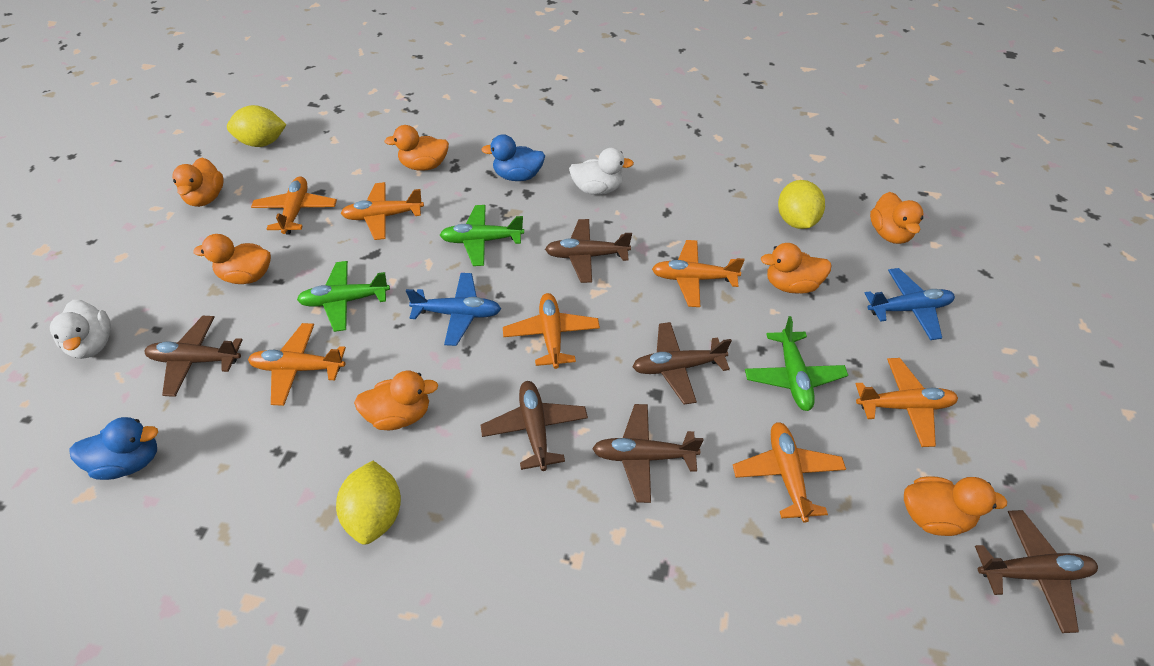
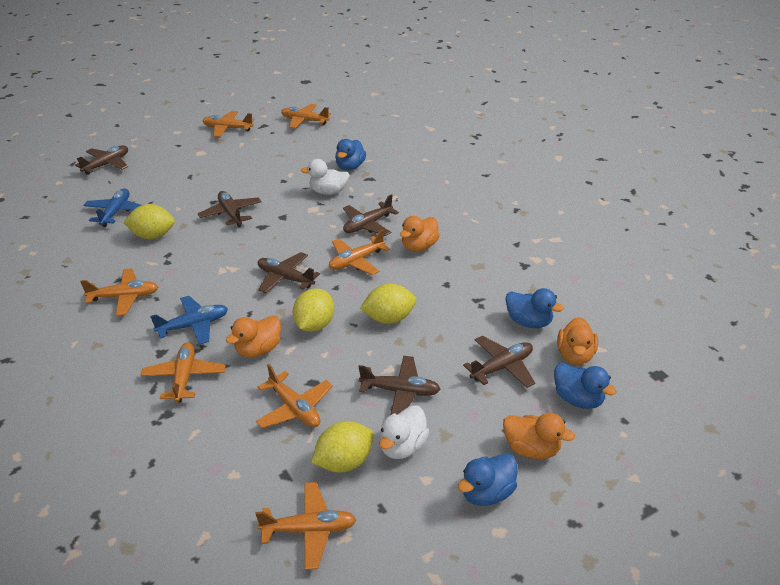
blue duck: [69,417,158,480] [481,134,545,181] = 2 -> [335,139,366,170] [458,453,518,506] [506,288,564,328] [554,363,617,409] = 4
green plane: [297,261,390,332] [440,205,524,266] [745,316,848,411] = 3 -> none = 0
orange duck: [172,158,224,207] [193,234,271,284] [354,371,438,430] [384,125,449,171] [761,243,831,294] [870,192,924,244] [904,476,1007,536] = 7 -> [226,316,281,358] [400,216,440,251] [503,413,575,459] [557,317,598,365] = 4
yellow lemon: [227,105,286,147] [336,461,401,545] [778,180,825,229] = 3 -> [123,204,175,239] [293,288,334,332] [311,421,374,472] [360,284,416,324] = 4

